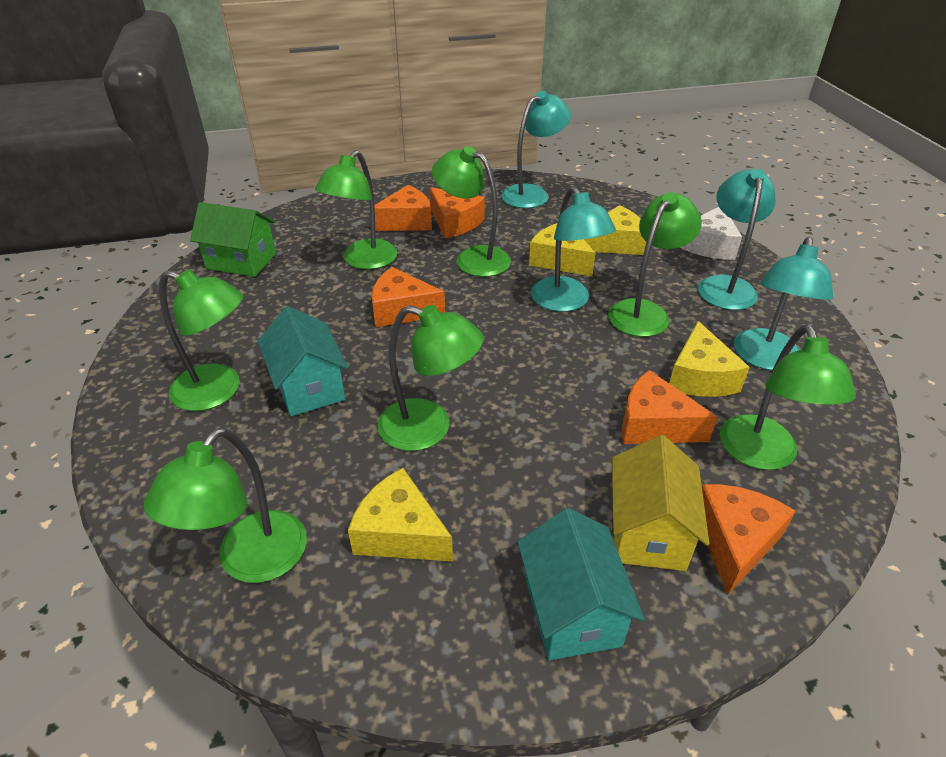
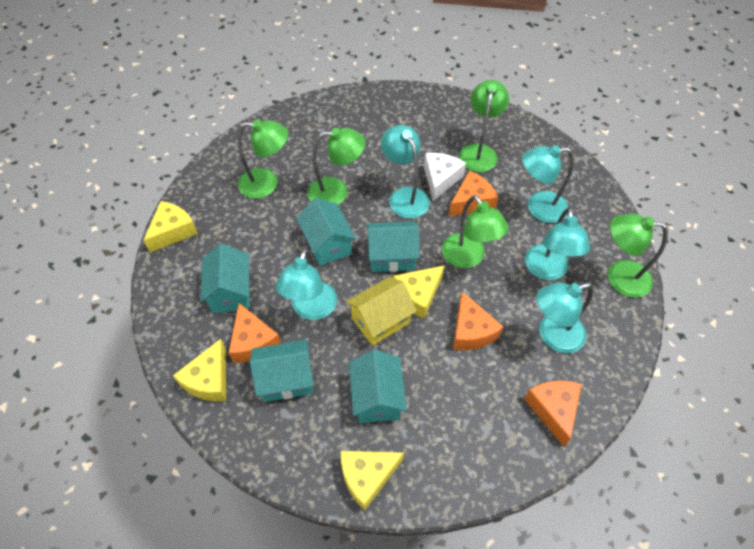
green house: [190,202,276,277] = 1 -> none = 0
green lamp: [144,428,307,583] [159,269,243,411] [315,150,398,269] [377,305,484,451] [432,146,511,277] [608,192,702,337] [720,325,856,470] = 7 -> [238,119,288,199] [307,128,365,205] [442,195,509,268] [459,80,509,172] [608,214,668,298] = 5
orange cheese: [372,267,445,327] [375,185,432,231] [430,187,485,238] [622,370,718,444] [702,484,796,594] = 5 -> [228,303,281,363] [449,171,499,216] [453,291,503,350] [524,380,582,447] = 4
turquoise house: [258,306,348,416] [518,508,645,660] = 2 -> [200,244,249,313] [250,340,314,402] [296,198,356,266] [349,349,407,423] [367,221,420,272] = 5
turquoise lamp: [501,91,571,208] [531,186,616,312] [698,169,776,310] [734,237,833,370] = 4 -> [276,248,337,320] [381,125,430,219] [522,145,574,223] [525,207,590,280] [536,283,593,353] = 5

